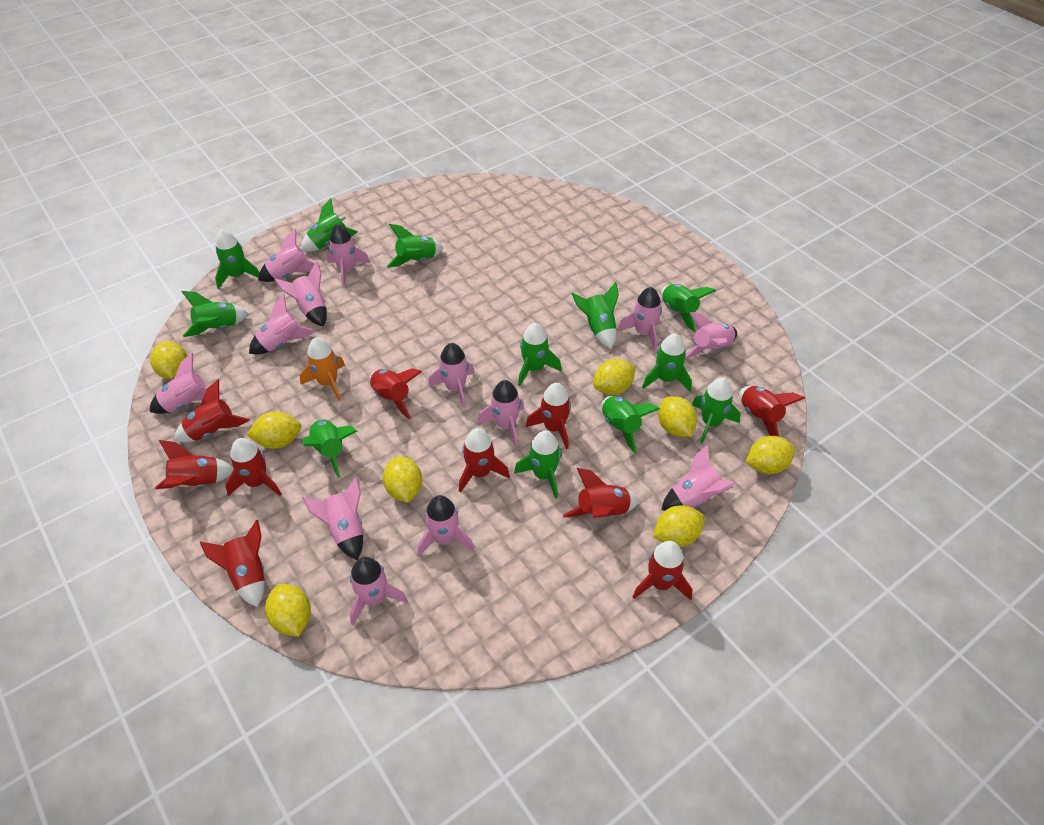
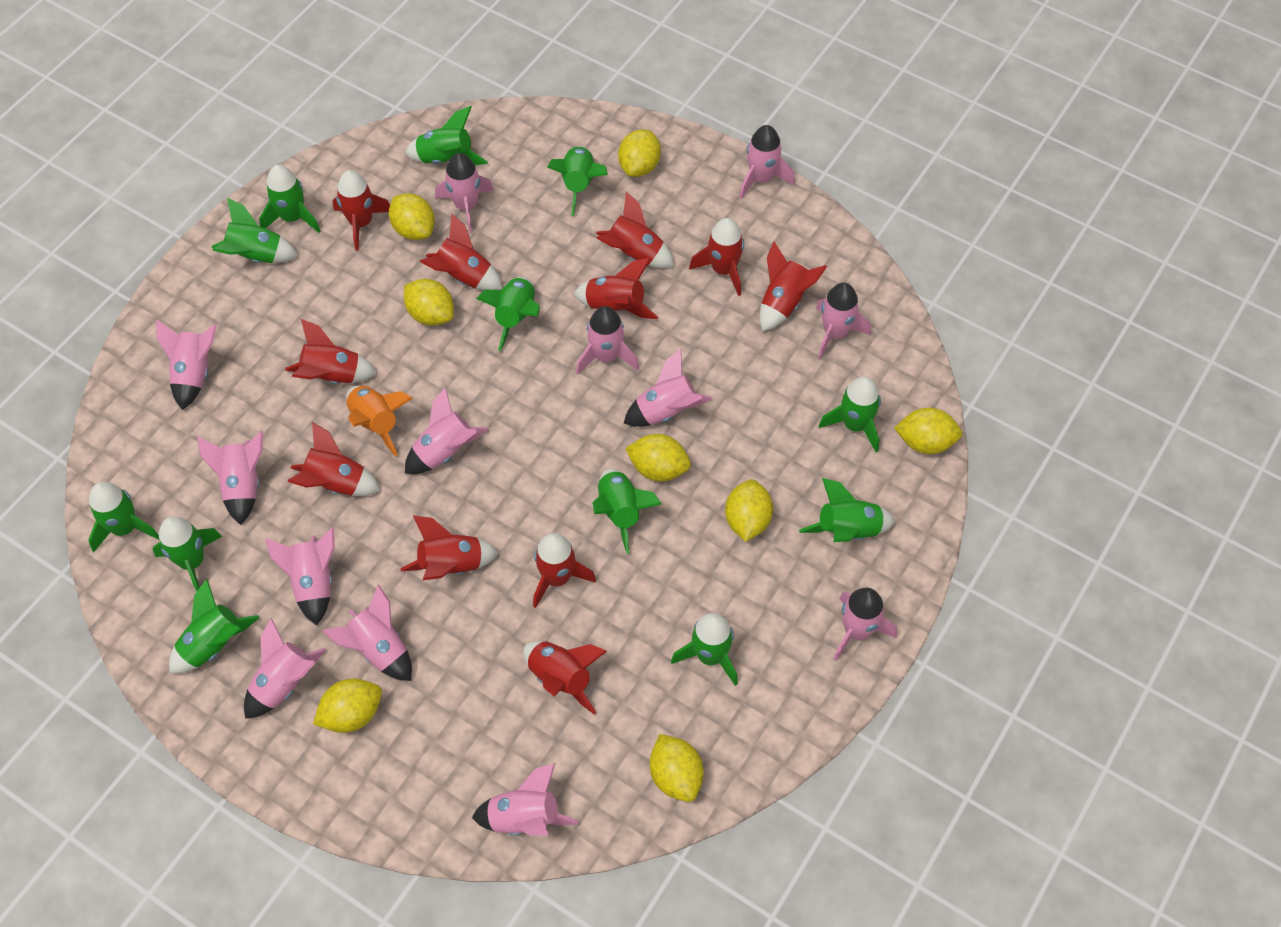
red rocket: [155,440,234,489] [175,380,250,442] [200,520,265,607] [225,438,281,496] [370,368,422,419] [459,428,510,493] [526,383,571,449] [563,468,639,518] [633,541,693,600] [739,386,805,436] = 10 -> [285,319,377,384] [288,422,381,496] [333,170,390,251] [400,516,499,580] [420,214,503,290] [523,641,607,714] [533,533,596,608] [574,258,658,319] [596,191,674,268] [689,218,744,296] [760,241,827,332] = 11

